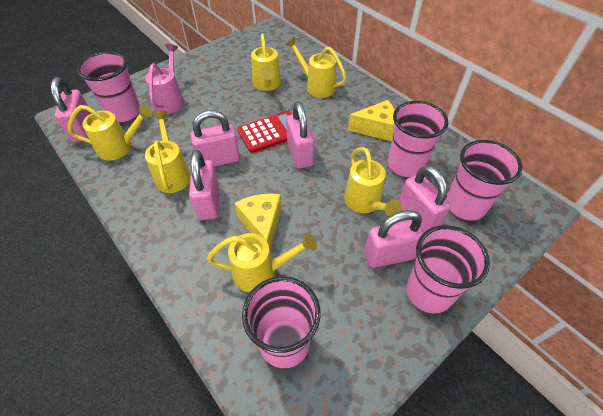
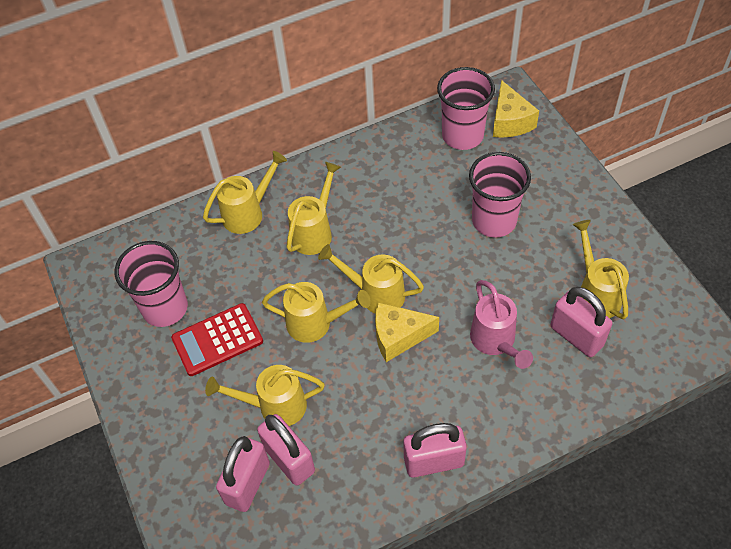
pink cup: [77,51,140,122] [242,277,321,368] [388,101,449,177] [406,225,490,314] [446,140,523,221] = 5 -> [115,241,188,327] [437,67,495,150] [469,152,531,237] = 3
pink padlock: [51,77,91,142] [189,150,219,220] [190,110,240,167] [286,102,315,169] [364,210,424,268] [399,165,451,232] = 6 -> [216,436,270,512] [257,414,315,486] [403,423,467,478] [551,287,612,357] = 4

